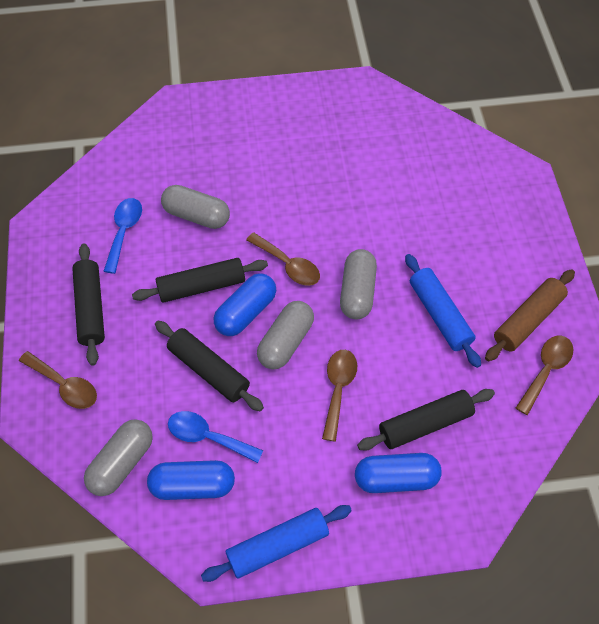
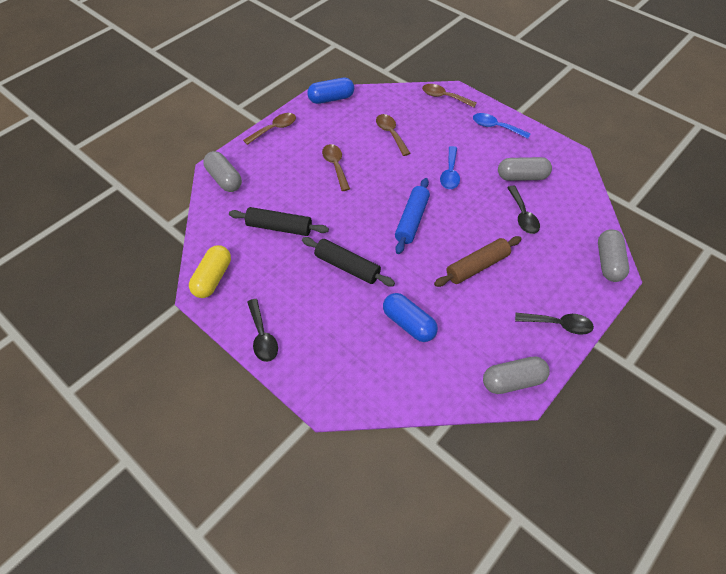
black rolling pin: [72,243,105,366] [132,258,268,303] [155,321,264,411] [357,389,495,451] = 4 -> [229,207,329,236] [302,237,395,286] = 2
black spoon: none = 0 -> [247,299,278,362] [507,186,540,234] [515,313,594,335] = 3
blue capsule: [147,460,235,500] [214,273,276,336] [355,453,442,493] = 3 -> [307,78,354,104] [383,293,438,342] = 2
blue rolling pin: [201,505,352,582] [405,254,481,368] = 2 -> [395,178,430,254] = 1
yellow capsule: none = 0 -> [189,245,231,298] = 1

